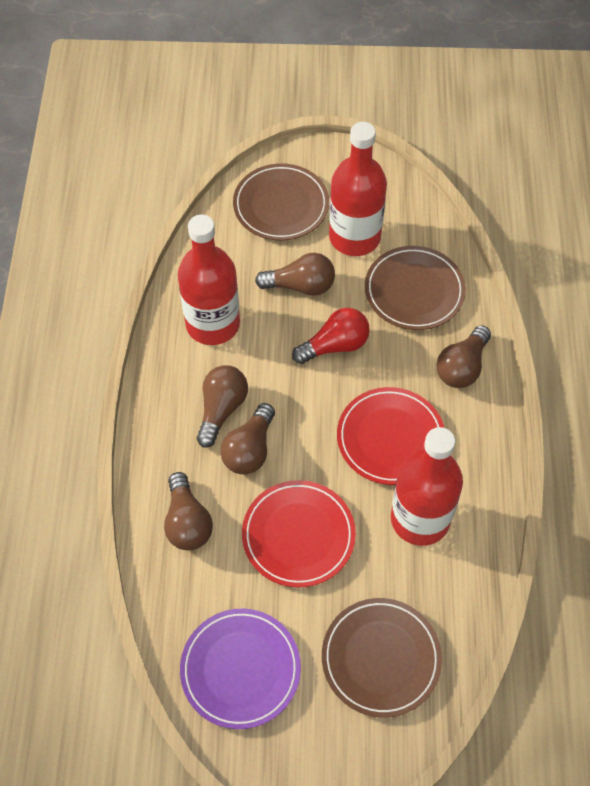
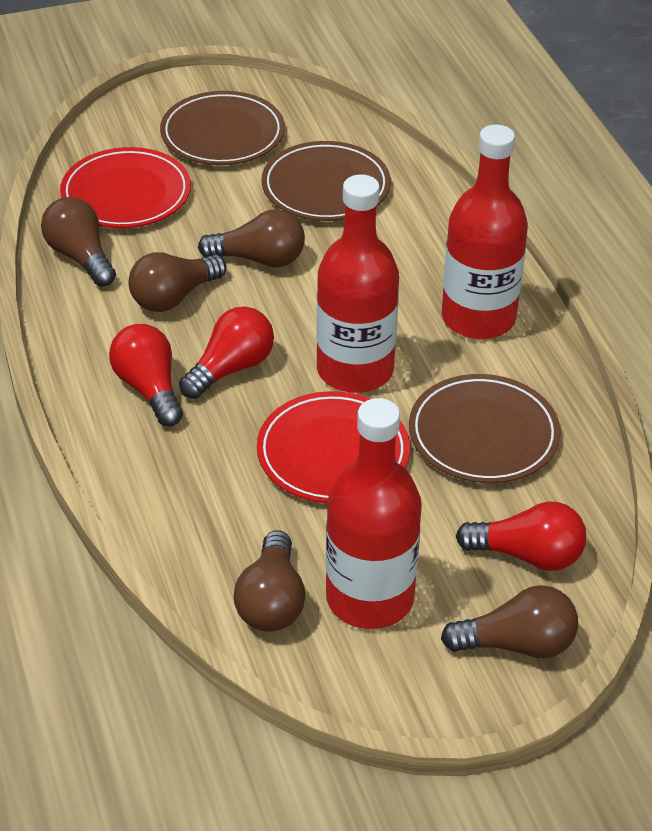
purple plate: [180,609,301,729] = 1 -> none = 0
red light bulb: [292,308,370,364] = 1 -> [109,324,183,426] [179,307,274,399] [455,502,586,571] = 3

